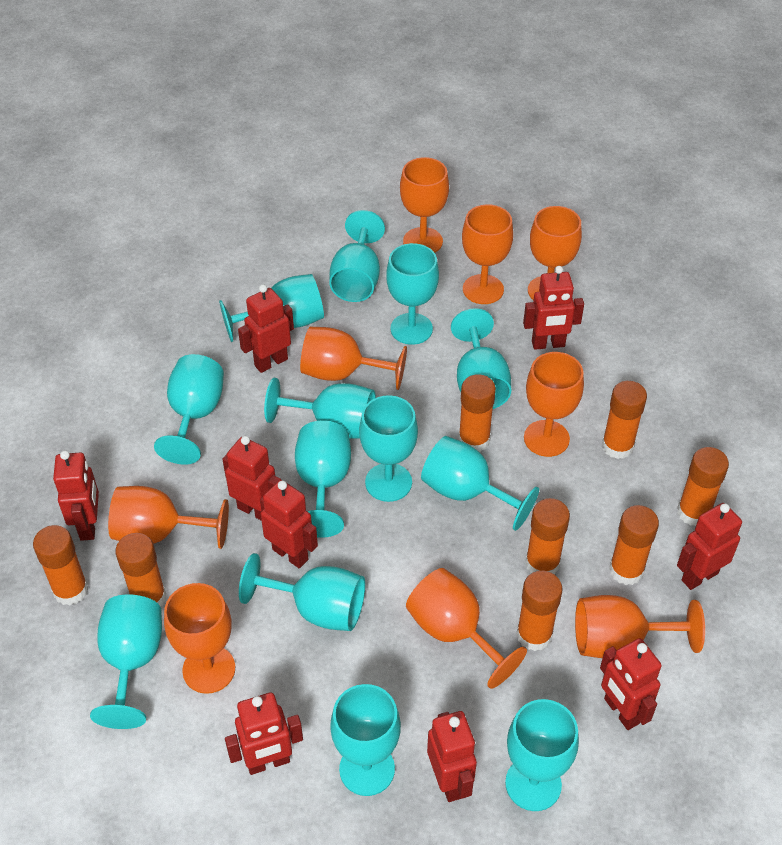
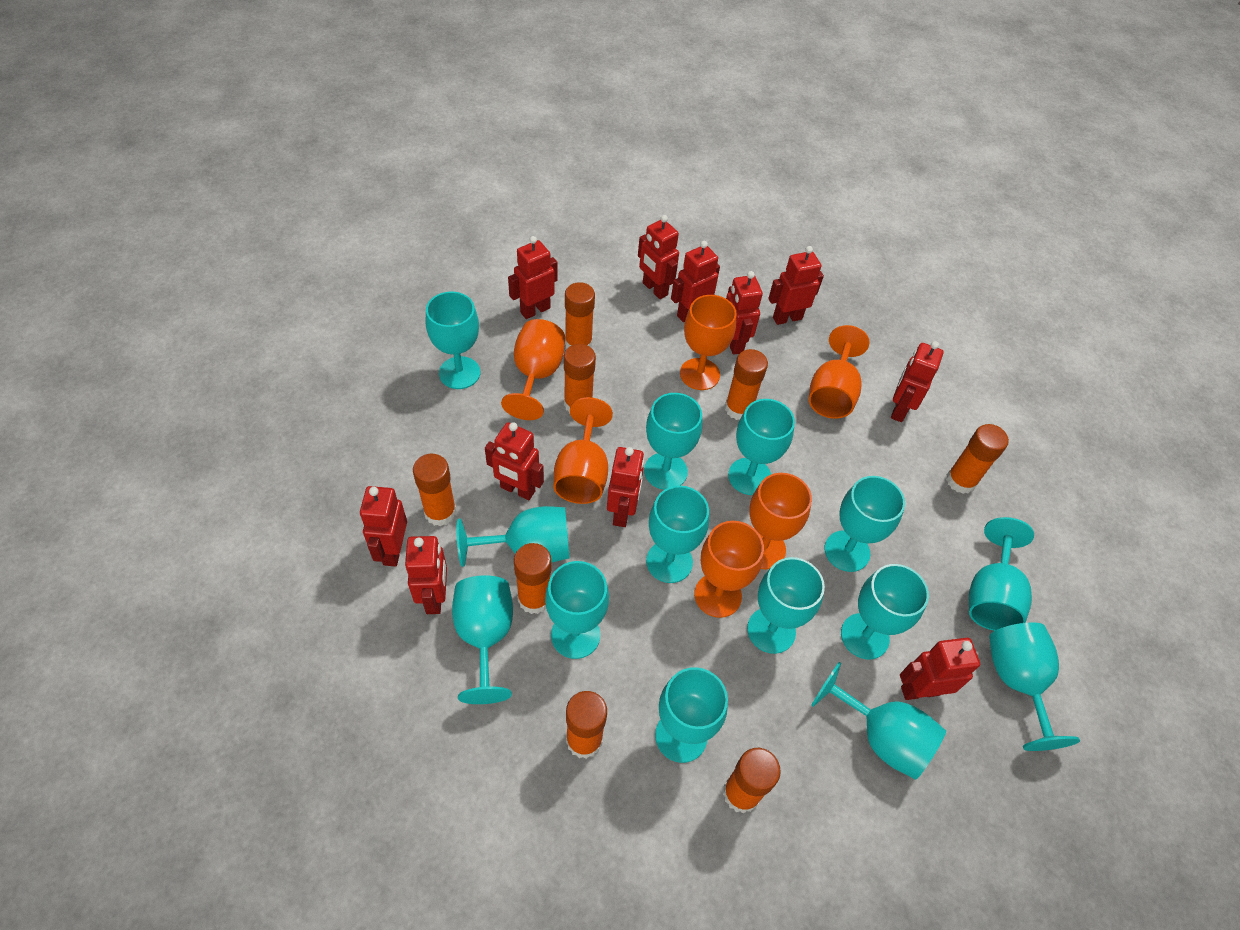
orange goblet: [108,486,229,549] [164,583,235,694] [300,327,407,390] [400,157,449,253] [406,568,527,689] [462,204,513,304] [524,352,584,457] [528,206,582,300] [575,595,705,658] = 9 -> [501,319,565,420] [554,397,613,504] [680,295,737,390] [694,521,764,618] [750,473,812,569] [809,325,870,419] = 6
red robot: [53,450,99,541] [223,436,281,521] [225,692,303,775] [238,285,294,373] [260,480,318,568] [427,711,477,802] [523,266,584,350] [600,638,662,730] [677,503,742,590] = 9 -> [360,486,407,567] [405,536,447,614] [485,422,544,500] [508,236,557,319] [607,447,644,527] [638,215,679,299] [671,241,720,322] [726,271,763,355] [768,246,824,325] [891,341,944,422] [900,638,980,700] = 11
turquoise goblet: [90,595,162,729] [154,354,224,465] [219,274,324,342] [239,553,365,631] [264,378,376,439] [295,421,351,538] [329,210,385,302] [330,684,401,796] [359,395,418,502] [386,243,439,345] [421,436,539,531] [451,308,511,409] [505,699,579,811] = 13 -> [426,292,480,389] [452,575,513,704] [457,506,570,567] [545,561,609,659] [644,393,702,490] [646,486,709,583] [655,667,728,763] [728,399,795,495] [747,557,825,654] [811,662,946,780] [825,476,905,572] [841,564,929,660] [969,517,1034,631] [989,622,1080,751] = 14

